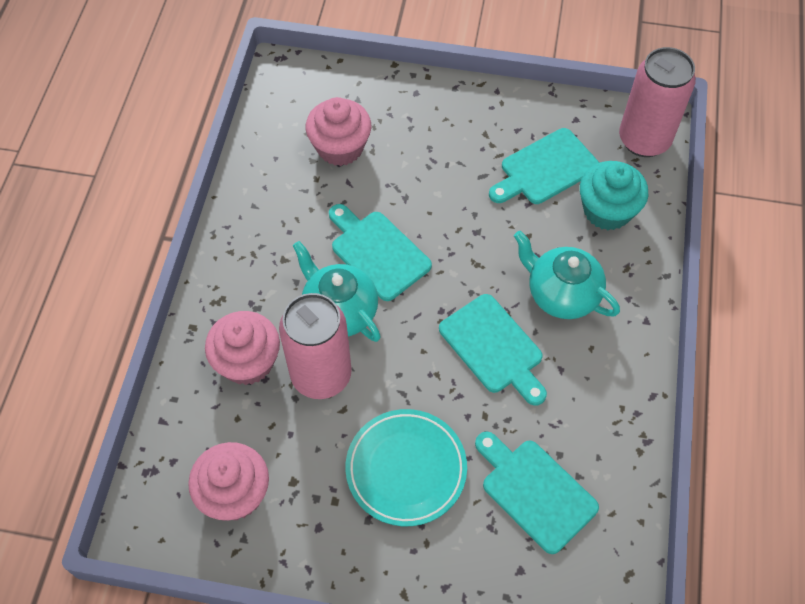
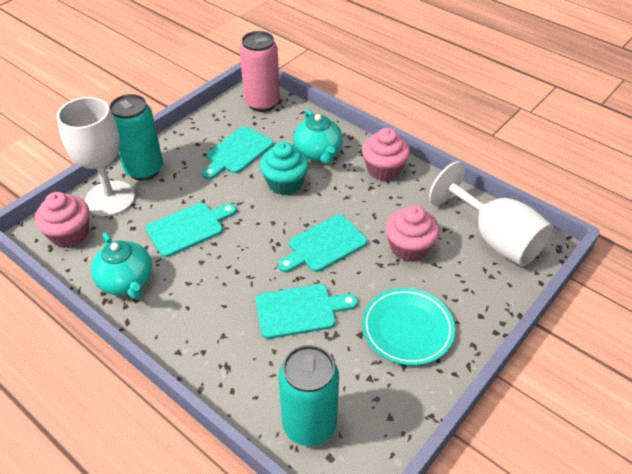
pink can: [279,293,352,399] [619,47,696,157] = 2 -> [239,31,280,112] = 1
turquoise can: none = 0 -> [109,94,163,181] [279,345,339,446] = 2
white goblet: none = 0 -> [57,97,135,216] [429,161,553,266] = 2

